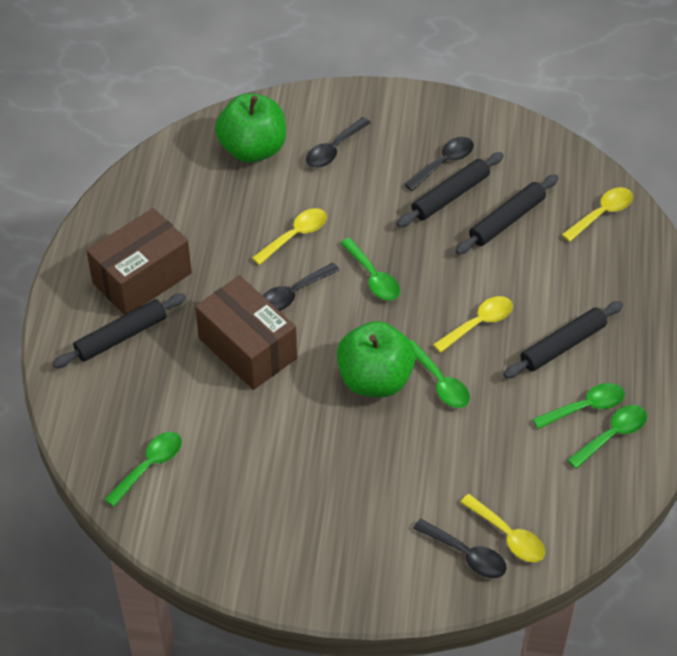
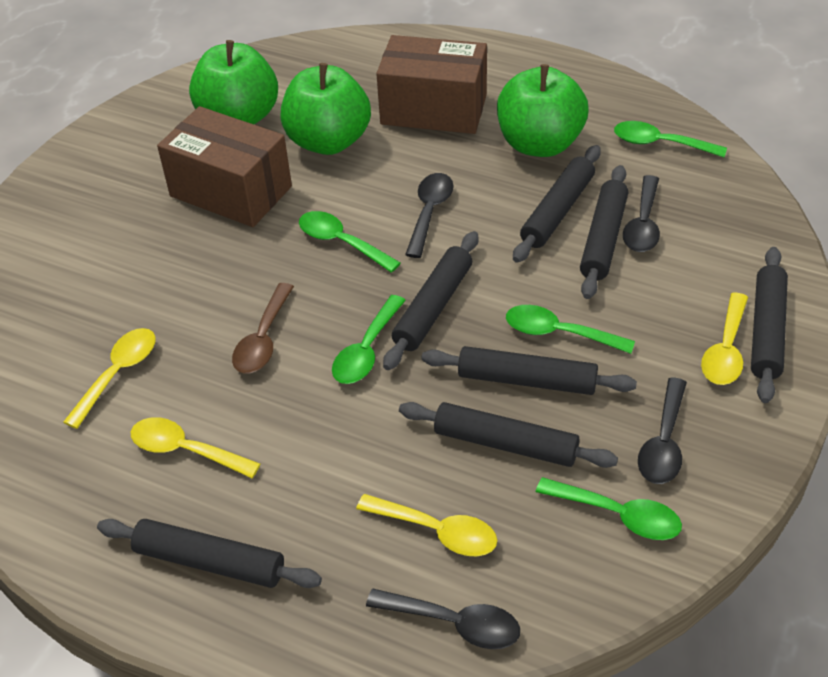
black rolling pin: [52,293,186,368] [397,152,504,227] [456,175,558,254] [503,301,623,378] = 4 -> [97,519,322,588] [383,231,478,370] [399,402,618,468] [422,346,637,395] [513,145,601,263] [580,165,628,299] [751,247,788,403] = 7
brown spoon: none = 0 -> [232,283,294,373] = 1
green apple: [215,93,286,163] [337,321,416,397] = 2 -> [189,40,278,124] [280,63,371,155] [497,64,588,157] = 3

